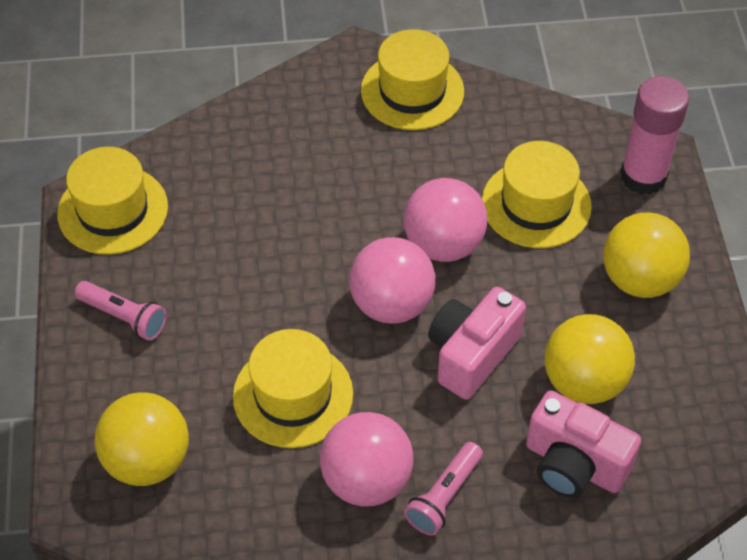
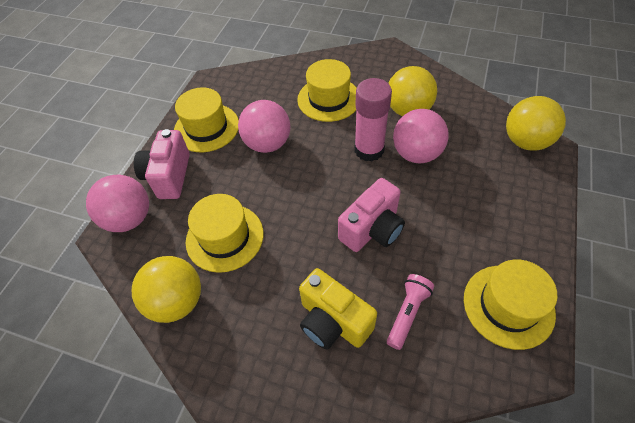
pink flashlight: [75,281,167,341] [404,442,483,536] = 2 -> [387,274,434,350] = 1
yellow camera: none = 0 -> [299,268,377,350] = 1

